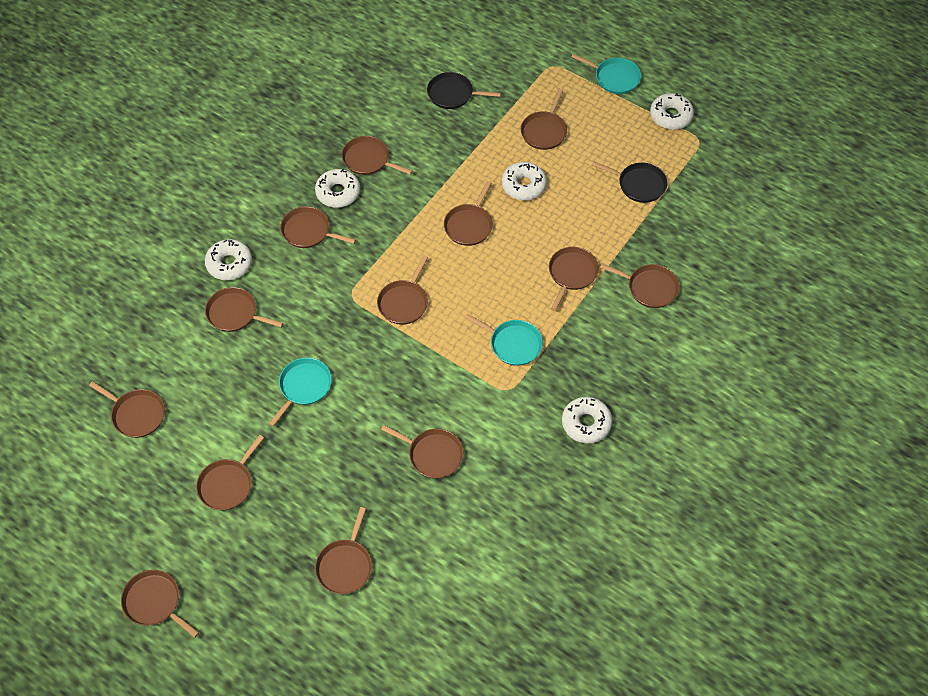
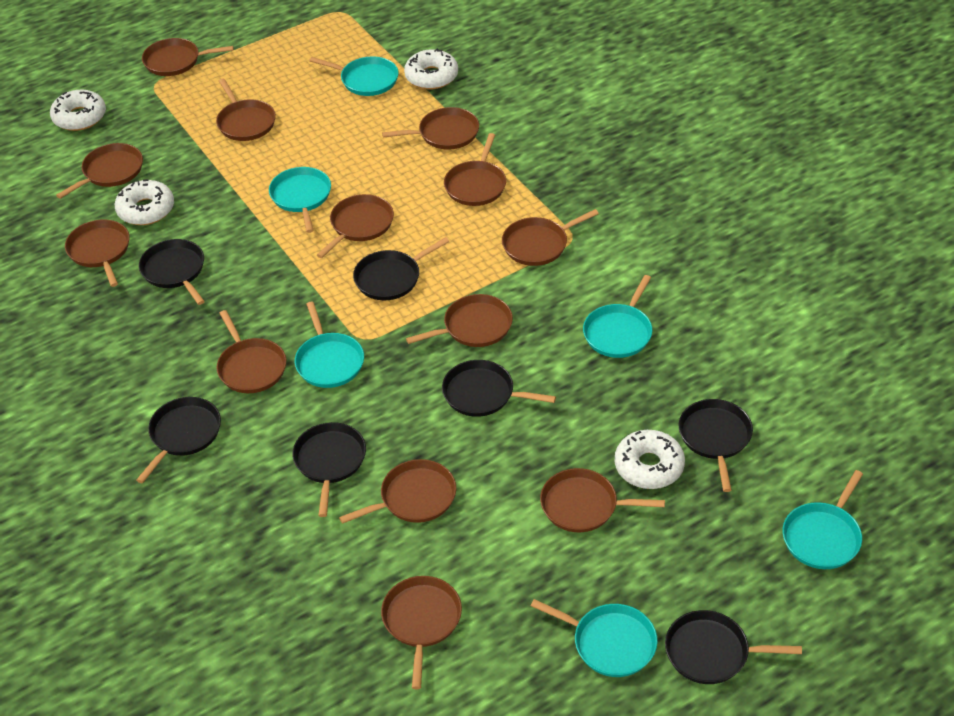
black pan: [427,72,501,109] [592,162,668,203] = 2 -> [136,397,221,483] [139,239,205,305] [292,422,366,517] [353,237,449,300] [442,360,556,417] [665,610,802,684] [679,399,753,492] = 7
turquoise pan: [269,358,332,426] [465,314,543,366] [572,54,641,94] = 3 -> [269,167,331,233] [295,302,364,388] [309,56,399,96] [531,599,658,677] [583,275,652,358] [783,470,863,569] = 6
white donut: [205,239,252,280] [315,169,360,208] [502,162,547,200] [562,397,612,444] [650,93,694,130] = 5 -> [50,90,106,131] [115,179,174,225] [404,48,458,89] [615,430,685,489] = 4

